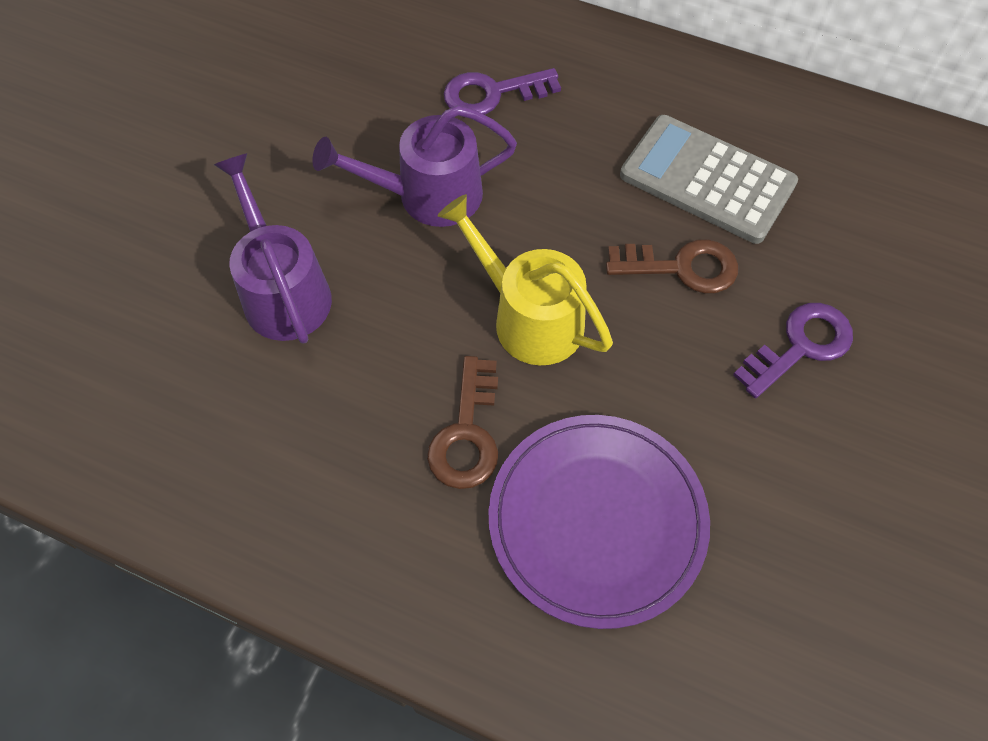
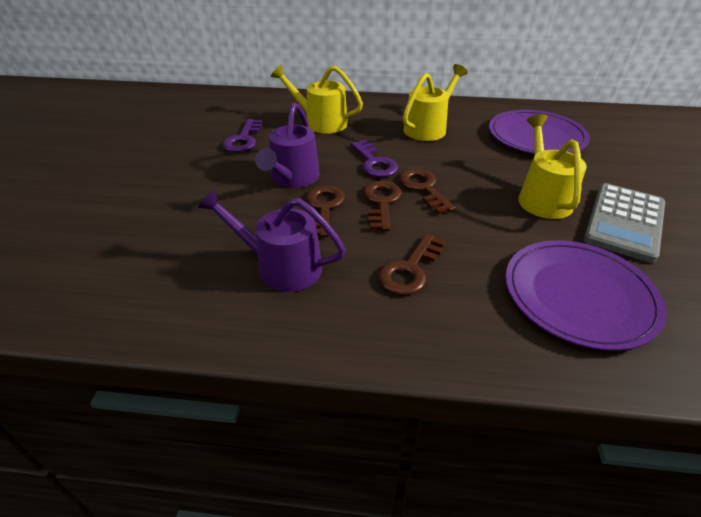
brown key: [427,356,498,489] [606,239,738,294] = 2 -> [306,185,345,237] [363,181,402,231] [378,234,445,295] [399,169,456,214] = 4
purple plate: [489,415,710,629] = 1 -> [489,110,590,154] [505,240,666,351] = 2
yellow watering can: [438,194,613,365] = 1 -> [271,65,363,134] [403,64,468,141] [518,114,587,219] = 3

